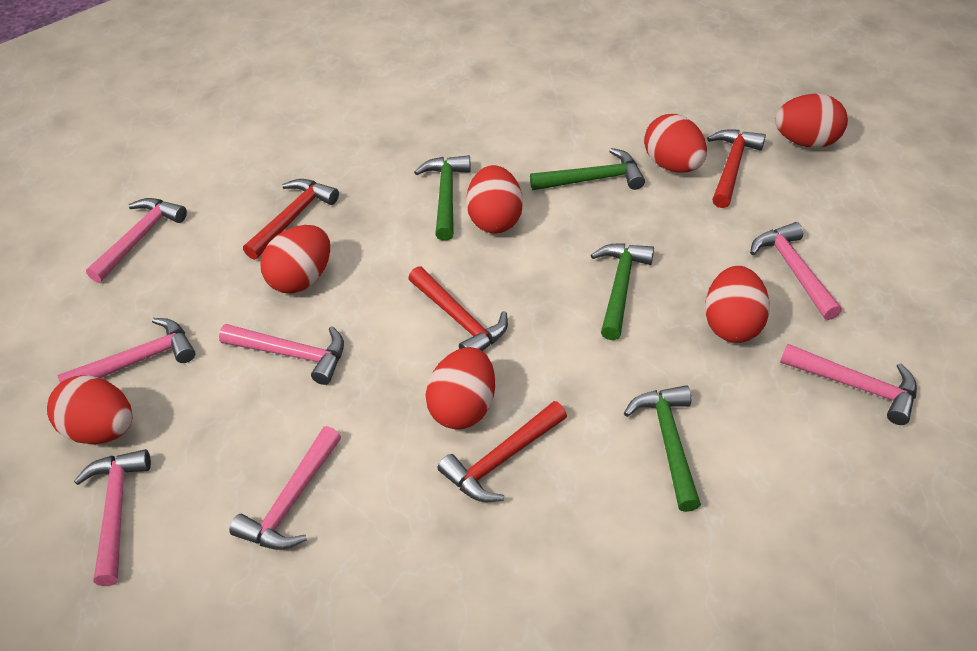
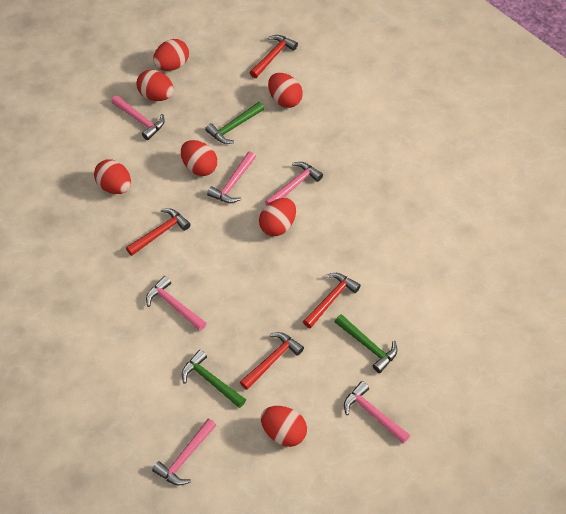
green hammer: [414,155,471,241] [530,148,645,190] [591,243,654,340] [624,385,701,512] = 4 -> [182,350,246,408] [205,102,264,144] [335,314,397,373] = 3
pink hammer: [57,318,196,383] [74,449,151,586] [86,198,187,283] [219,324,344,385] [229,426,341,550] [750,222,842,320] [780,344,917,425] = 7 -> [111,95,165,140] [146,276,206,331] [152,419,216,485] [207,151,256,203] [265,162,323,205] [344,381,410,444] = 6

